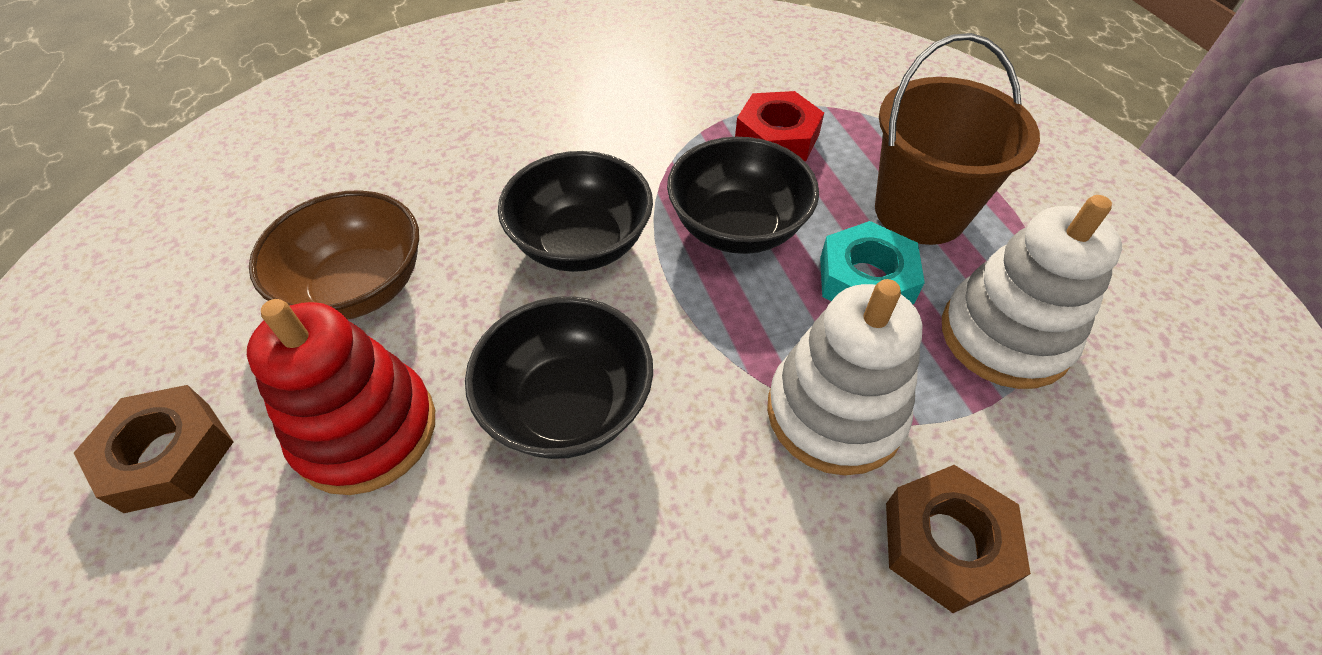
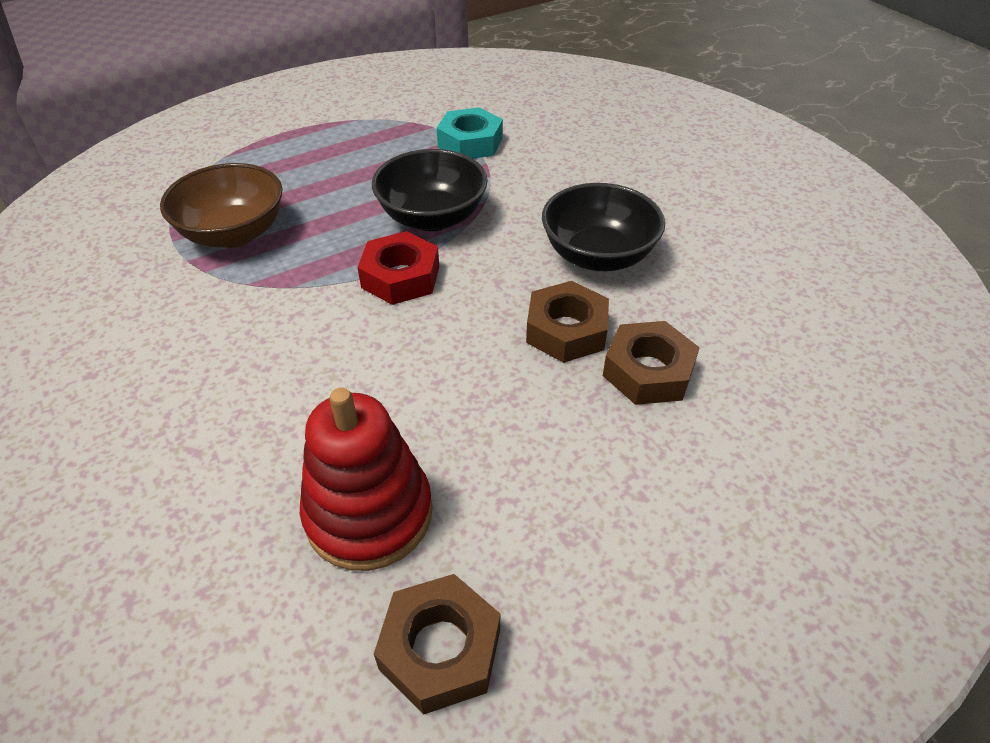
black bowl: [465,296,653,459] [498,151,653,272] [667,137,819,254] = 3 -> [372,149,488,231] [542,183,665,271] = 2
brown bucket: [875,33,1040,245] = 1 -> none = 0
brown nut: [74,385,233,513] [886,465,1031,613] = 2 -> [374,574,500,715] [526,281,609,363] [603,321,700,405] = 3
white stacking toy: [767,279,922,475] [942,195,1122,389] = 2 -> none = 0

